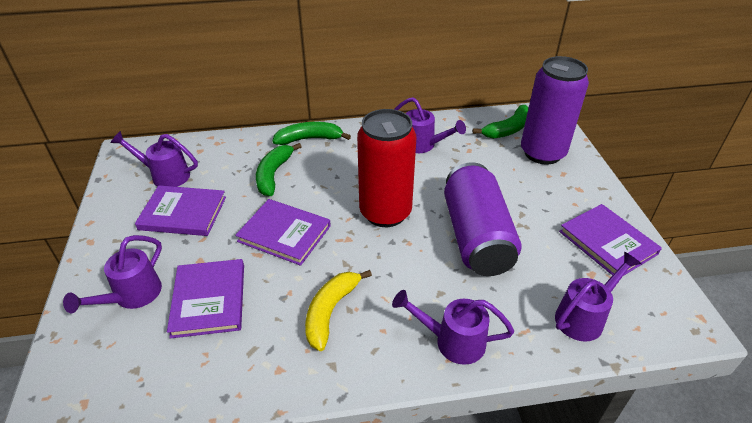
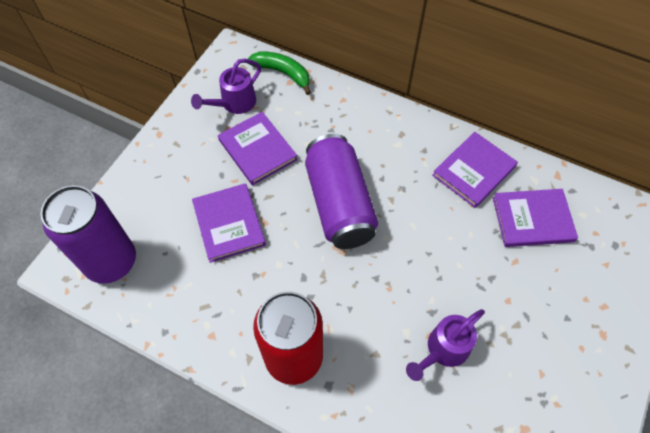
green banana: [256,143,302,196] [273,122,351,145] [473,105,529,139] = 3 -> [248,52,311,95] = 1
purple watering can: [63,235,162,313] [111,131,198,187] [392,290,514,365] [394,97,466,153] [555,252,641,342] = 5 -> [191,59,261,114] [406,309,485,381] = 2
yellow banana: [305,270,372,351] = 1 -> none = 0

